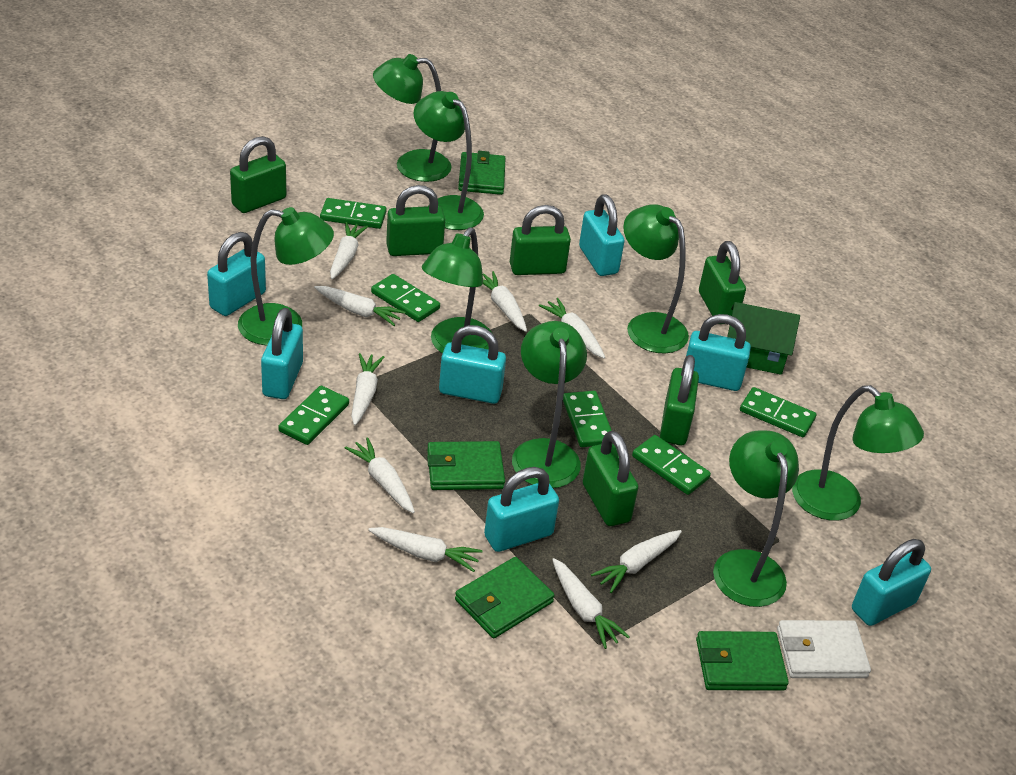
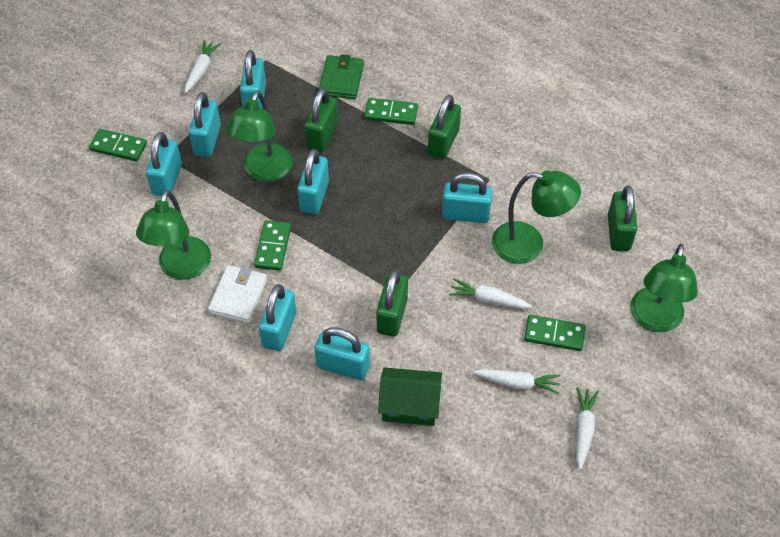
green domino: [278,386,349,445] [320,198,386,229] [371,274,440,322] [563,391,612,447] [632,435,711,495] [740,387,816,437] = 6 -> [89,129,147,161] [254,220,291,271] [364,98,418,125] [524,315,586,351] = 4
green lamp: [238,207,334,345] [373,54,452,182] [414,91,484,230] [422,227,492,354] [512,321,587,488] [623,204,689,354] [713,430,799,607] [792,385,924,521] = 8 -> [136,190,211,280] [226,90,293,182] [492,171,581,264] [630,244,698,332] = 4
green padlock: [230,136,286,213] [386,185,445,256] [510,205,571,275] [583,431,638,526] [660,355,699,445] [699,241,746,324] = 6 -> [305,88,338,152] [376,270,408,336] [428,95,461,159] [608,186,637,251] = 4
green wallet: [427,441,505,490] [455,557,555,638] [458,151,506,195] [696,631,789,691] = 4 -> [319,54,364,99] = 1
white carrot: [314,286,405,326] [330,222,368,279] [345,437,415,513] [351,353,384,426] [368,527,482,572] [483,271,527,332] [539,298,605,359] [552,558,630,649] [591,530,682,593] = 9 -> [185,40,221,93] [449,279,532,309] [473,369,561,395] [576,387,599,470] = 4

